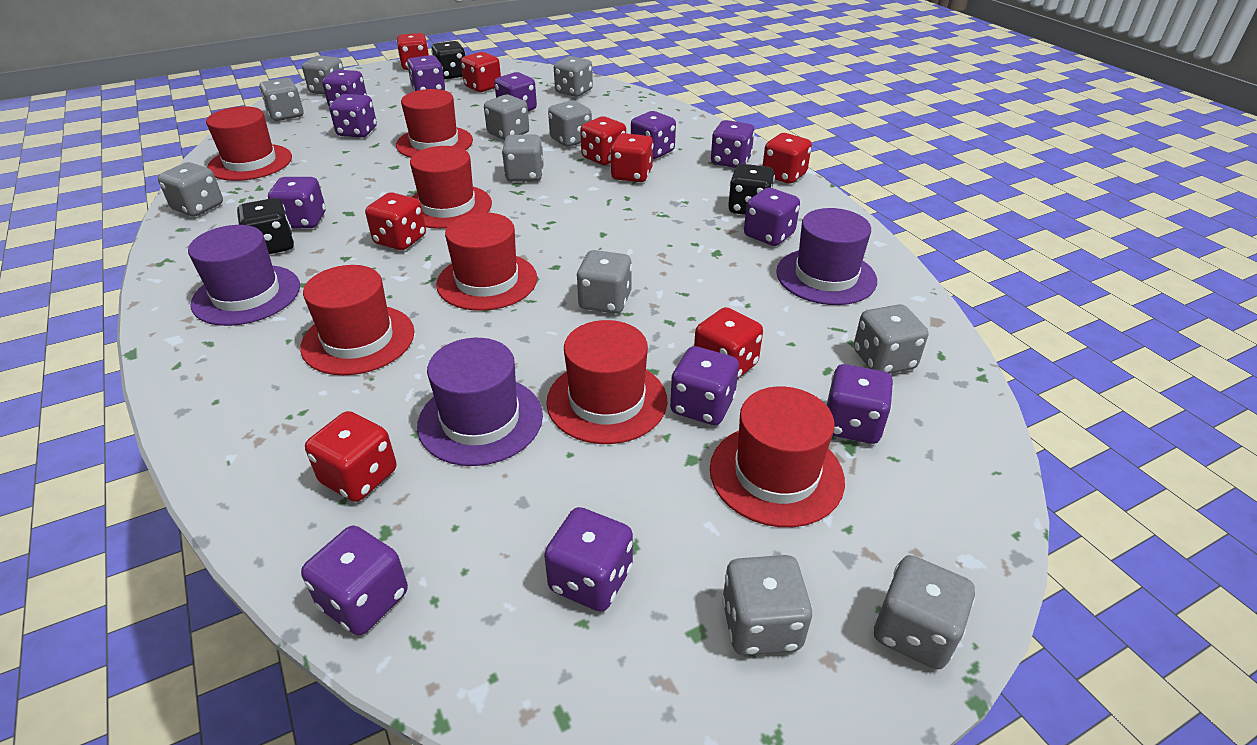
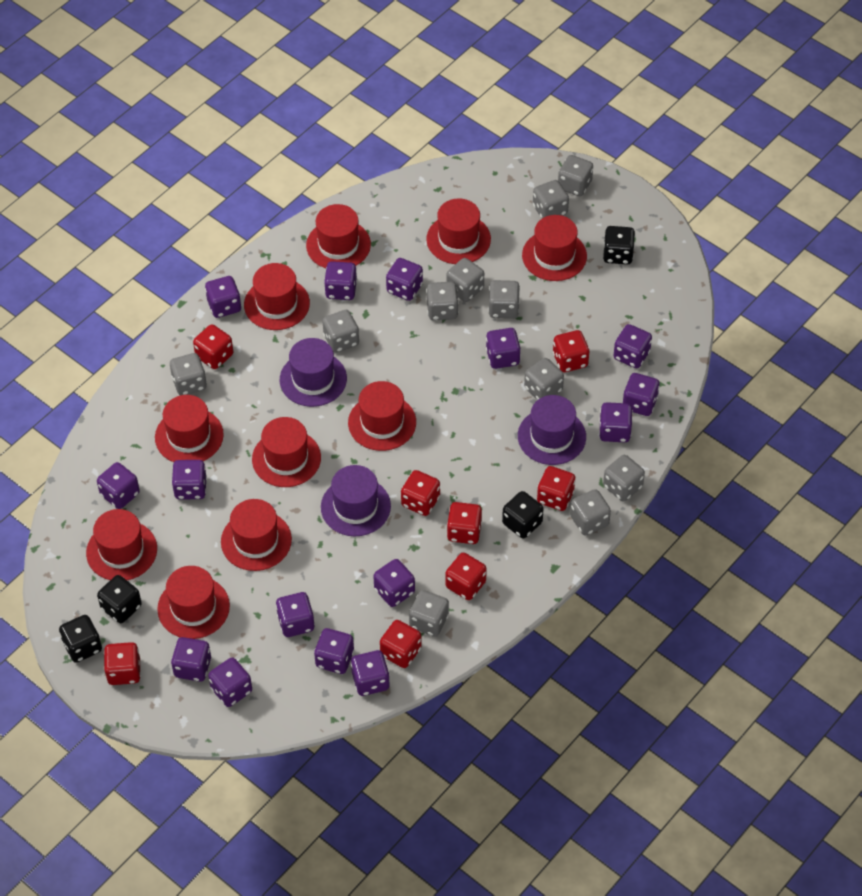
black dice: [237,198,294,254] [431,41,465,79] [728,164,775,215] = 3 -> [59,615,102,663] [97,575,142,623] [502,491,544,538] [603,226,635,265] = 4
purple dice: [268,177,326,228] [301,525,408,635] [322,70,367,106] [329,94,377,138] [407,55,445,91] [494,72,537,111] [544,507,633,612] [631,111,676,159] [670,346,739,425] [711,120,755,168] [744,188,800,246] [827,364,893,444] = 12 -> [97,462,140,509] [171,637,211,682] [172,460,207,500] [205,276,241,318] [208,658,252,707] [276,592,315,637] [314,628,354,674] [324,261,357,300] [351,650,390,696] [373,559,415,607] [386,258,423,301] [486,328,520,369] [599,402,633,442] [613,324,652,368] [622,373,660,416] = 15
red hat: [206,106,292,181] [300,265,414,375] [396,89,473,158] [410,146,492,229] [436,212,537,311] [546,320,668,444] [710,387,845,527] = 7 -> [86,509,157,580] [155,395,224,462] [157,566,230,639] [221,499,292,571] [244,263,310,330] [252,417,321,487] [306,204,371,268] [348,381,416,451] [426,198,491,264] [522,215,587,281] = 10

